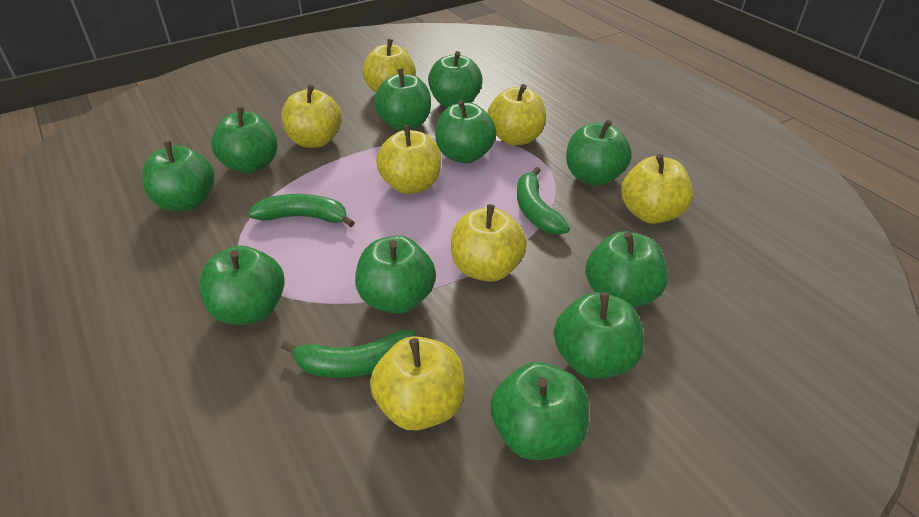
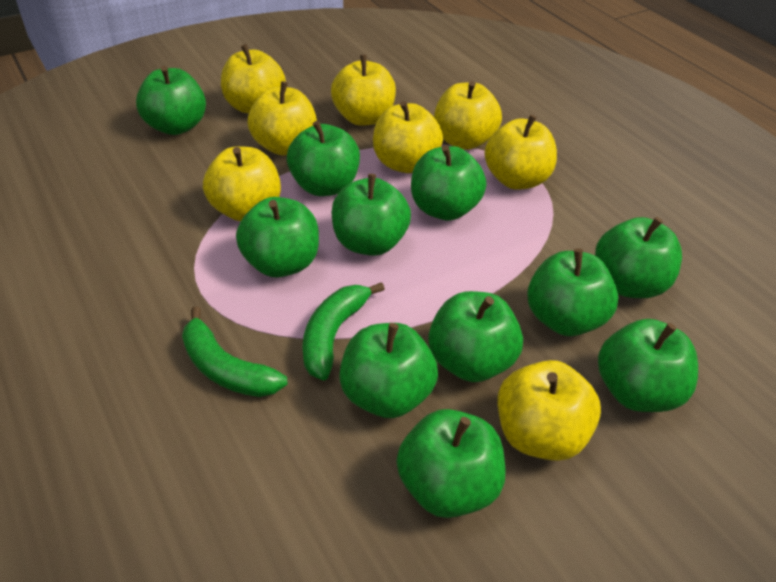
green banana: [248,194,355,227] [281,330,416,378] [517,167,570,235] = 3 -> [182,306,287,397] [302,282,385,380] = 2
yellow apple: [282,85,342,148] [362,39,416,92] [370,336,465,431] [376,125,441,194] [451,204,527,282] [487,84,546,146] [621,154,693,224] = 7 -> [203,146,281,221] [221,44,286,114] [248,81,317,156] [331,55,396,126] [373,101,443,173] [434,81,502,150] [485,115,557,190] [497,360,601,461] = 8

